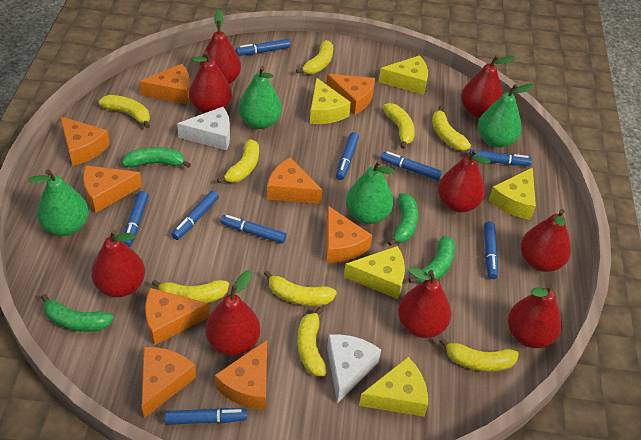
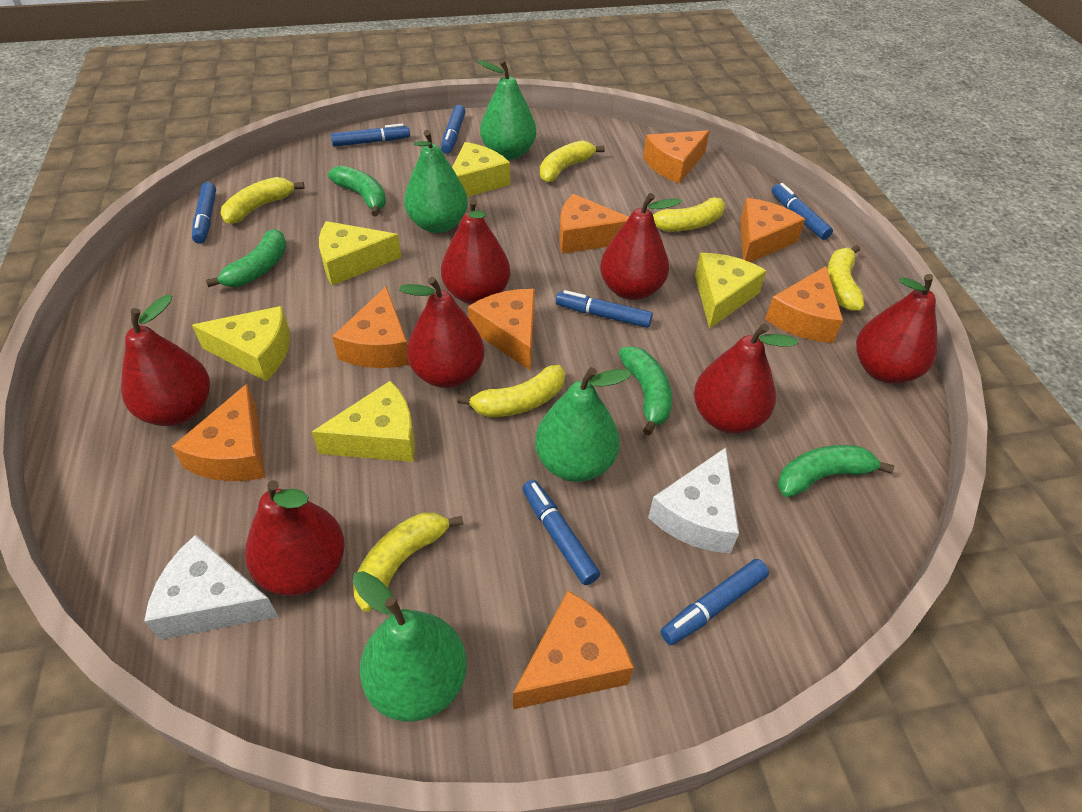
blue marker: [123,191,149,247] [164,408,247,425] [171,191,219,240] [220,215,286,244] [236,39,290,56] [336,132,359,180] [381,151,442,180] [469,149,532,166] [484,221,498,279] = 9 -> [192,182,216,244] [331,124,410,147] [441,105,466,154] [522,480,600,585] [556,290,653,328] [661,559,769,645] [772,183,833,240] = 7
orange cheese: [60,116,110,166] [83,165,142,213] [139,64,190,105] [142,347,196,418] [145,288,210,345] [215,340,267,410] [267,157,322,204] [326,74,375,115] [326,206,372,263] = 9 -> [172,384,265,481] [332,286,410,368] [468,289,535,371] [513,591,634,709] [559,194,629,254] [643,130,709,184] [740,198,805,262] [765,266,843,343] = 8
red pear: [91,230,145,297] [189,51,232,113] [200,10,241,84] [205,270,260,356] [398,267,451,338] [438,149,490,212] [461,55,516,118] [508,283,562,348] [521,209,571,272] = 9 -> [121,295,210,426] [245,480,345,596] [399,277,484,388] [441,198,510,304] [600,193,682,300] [694,323,798,433] [856,274,938,384] = 7
yellow banana: [99,95,150,129] [152,279,229,303] [217,139,259,183] [264,270,337,306] [296,40,333,74] [297,307,327,376] [382,103,415,149] [432,106,471,150] [439,338,519,372] = 9 -> [221,177,305,224] [353,513,464,612] [457,365,565,417] [540,140,605,182] [653,197,725,231] [827,245,864,311] = 6

